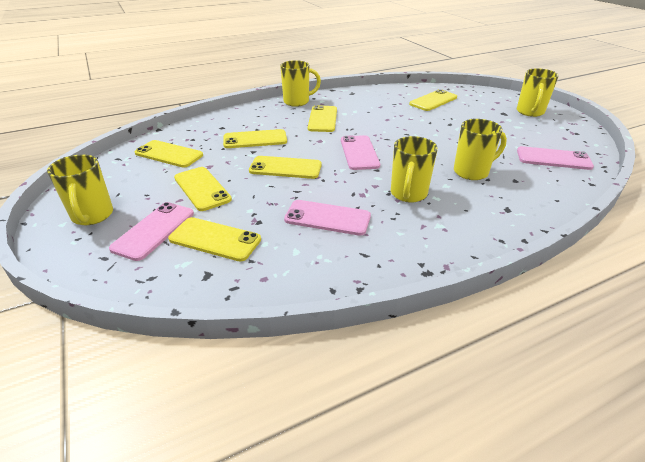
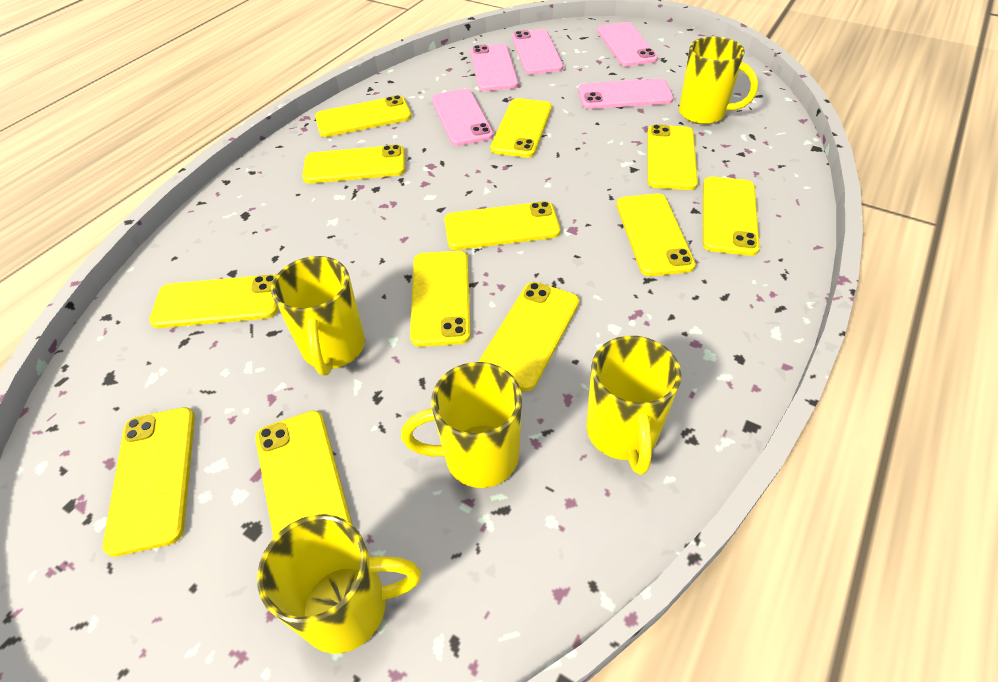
pink phone: [109,202,194,261] [284,200,371,236] [341,135,380,170] [517,146,594,170] = 4 -> [432,89,494,146] [470,44,518,91] [512,29,563,75] [578,79,674,109] [597,22,658,66] = 5
yellow phone: [135,140,203,168] [168,217,261,262] [174,167,232,211] [223,129,287,148] [249,156,322,179] [308,105,337,132] [409,89,457,111] = 7 -> [103,407,195,557] [149,274,278,328] [255,410,352,538] [302,145,405,184] [315,95,412,137] [410,251,471,347] [444,201,561,250] [478,282,579,391] [491,98,552,158] [616,194,696,276] [647,124,698,190] [703,177,760,256] = 12

